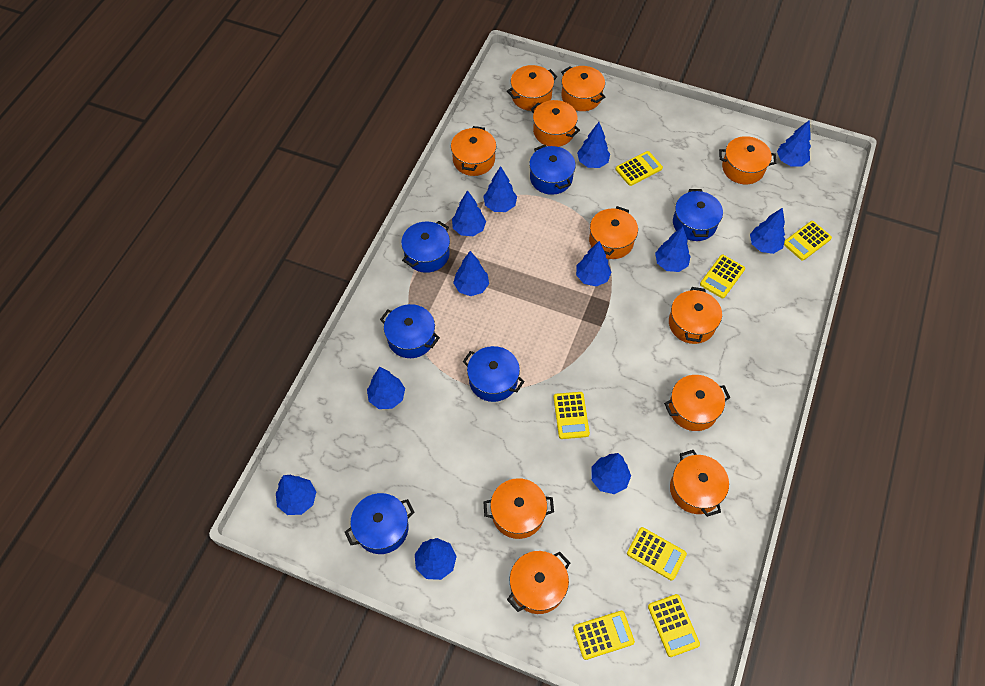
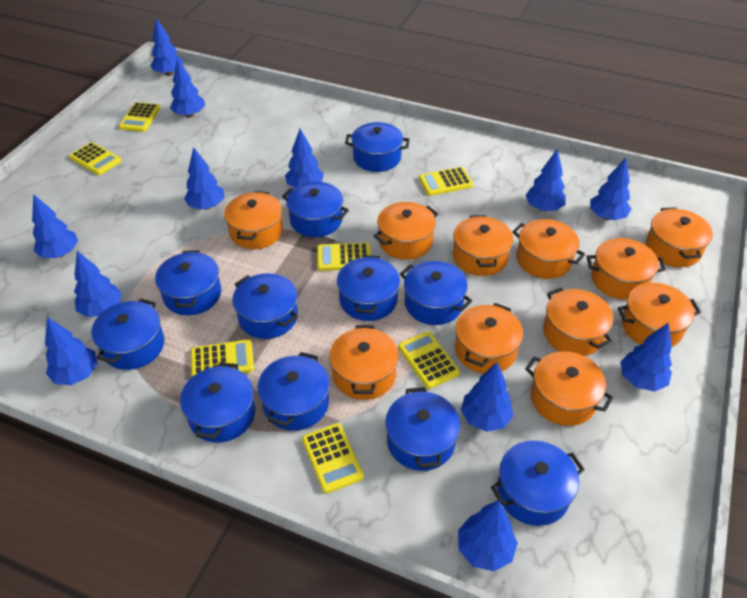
blue pot: [345,493,414,554] [380,304,440,358] [401,221,450,273] [463,346,525,402] [529,145,576,195] [673,189,723,241] = 6 -> [91,298,164,370] [155,250,221,315] [180,362,255,443] [232,273,298,339] [258,352,330,431] [282,182,349,237] [337,255,400,321] [345,122,409,172] [385,387,460,471] [400,261,472,325] [491,440,585,526] = 11

